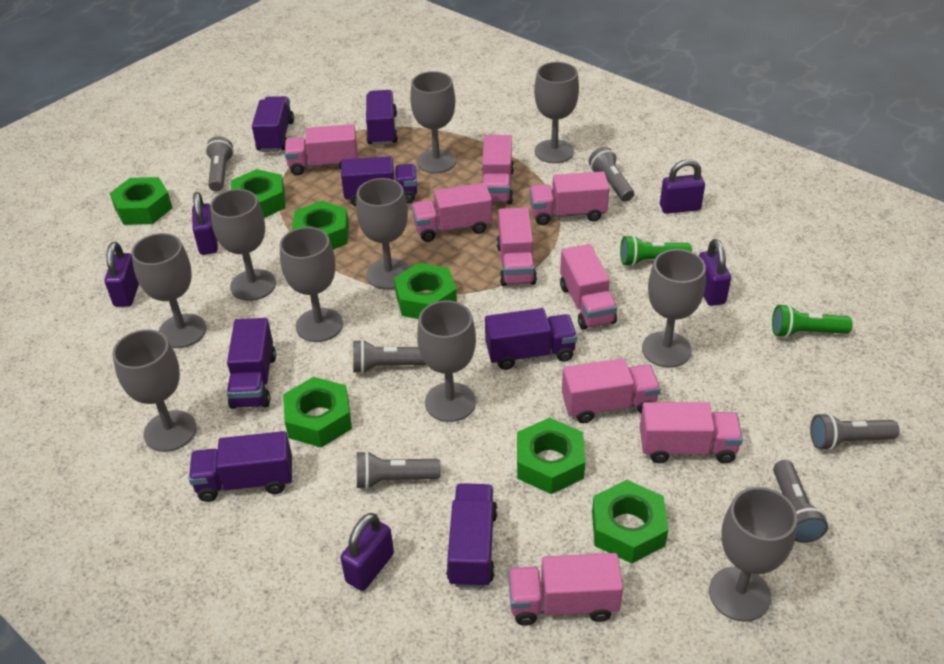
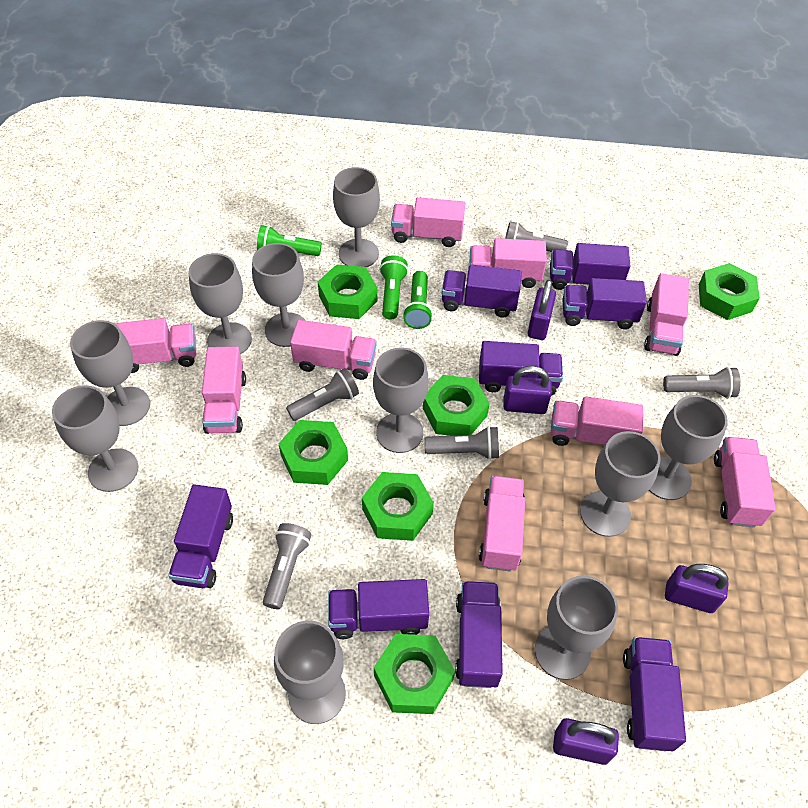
green flashlight: [620,235,692,266] [772,304,853,338] = 2 -> [257,225,322,256] [379,255,408,320] [403,271,433,329] = 3
green nut: [110,177,172,225] [231,169,286,218] [283,377,352,448] [292,201,349,250] [394,263,457,319] [517,418,585,494] [592,480,668,564] = 7 -> [279,420,348,485] [318,264,377,319] [362,472,434,541] [374,634,455,714] [423,375,490,436] [699,263,760,320] = 6
grey flashlight: [205,136,234,192] [353,339,426,374] [357,451,441,489] [589,147,634,202] [773,460,828,543] [810,413,899,450] = 6 -> [263,523,312,609] [286,368,359,421] [424,426,499,460] [505,221,568,252] [663,367,741,399] = 5
purple padlock: [104,242,139,307] [192,192,218,255] [340,513,394,591] [660,159,705,214] [699,239,731,306] = 5 -> [503,366,552,414] [528,280,556,340] [553,718,619,765] [665,564,729,613] = 4
purple truck: [189,431,292,502] [227,318,276,409] [252,96,294,152] [341,156,417,206] [366,90,398,146] [446,483,497,588] [485,308,577,370] = 7 -> [168,484,233,588] [328,579,429,639] [442,265,522,318] [455,581,503,688] [479,341,563,396] [550,243,630,290] [562,278,647,329] [623,637,686,751] = 8

